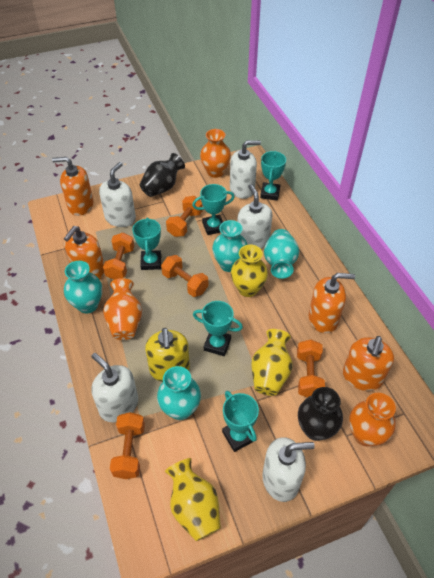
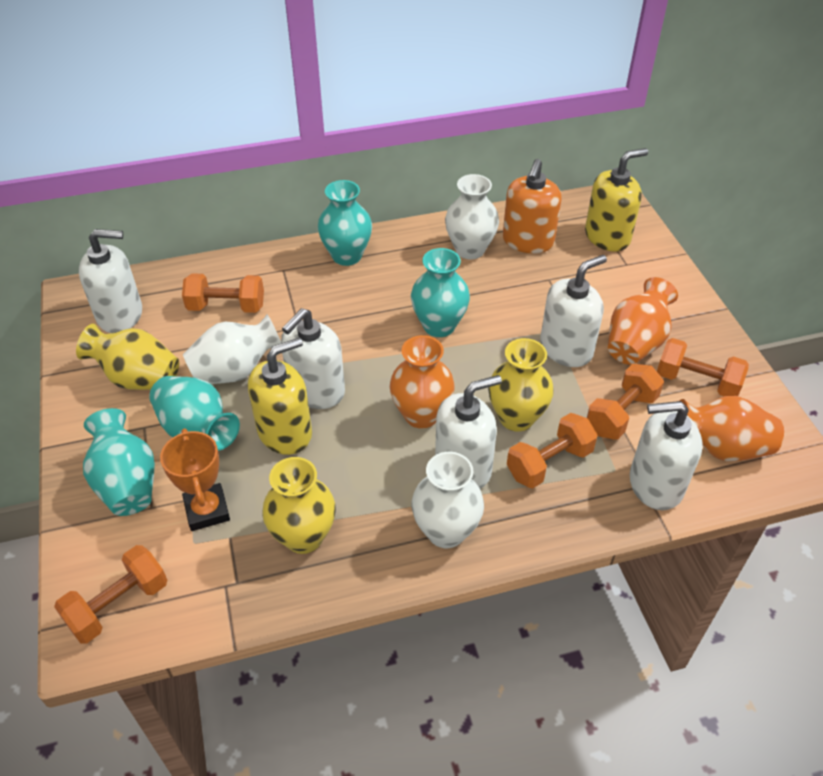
black vase: [140,153,185,197] [298,387,343,441] = 2 -> none = 0
orange soap dispenser: [52,157,94,216] [64,226,105,280] [309,273,355,333] [343,336,394,391] = 4 -> [503,159,562,253] = 1
orange trophy: none = 0 -> [160,429,230,531] = 1
turquoise trophy: [132,217,161,270] [192,184,234,235] [193,301,243,356] [222,391,259,452] [260,151,286,201] = 5 -> none = 0
white vase: none = 0 -> [183,314,281,384] [411,452,484,548] [445,174,499,259] = 3
yellow soap dispenser: [145,328,190,382] = 1 -> [248,337,312,455] [585,148,648,252] = 2

